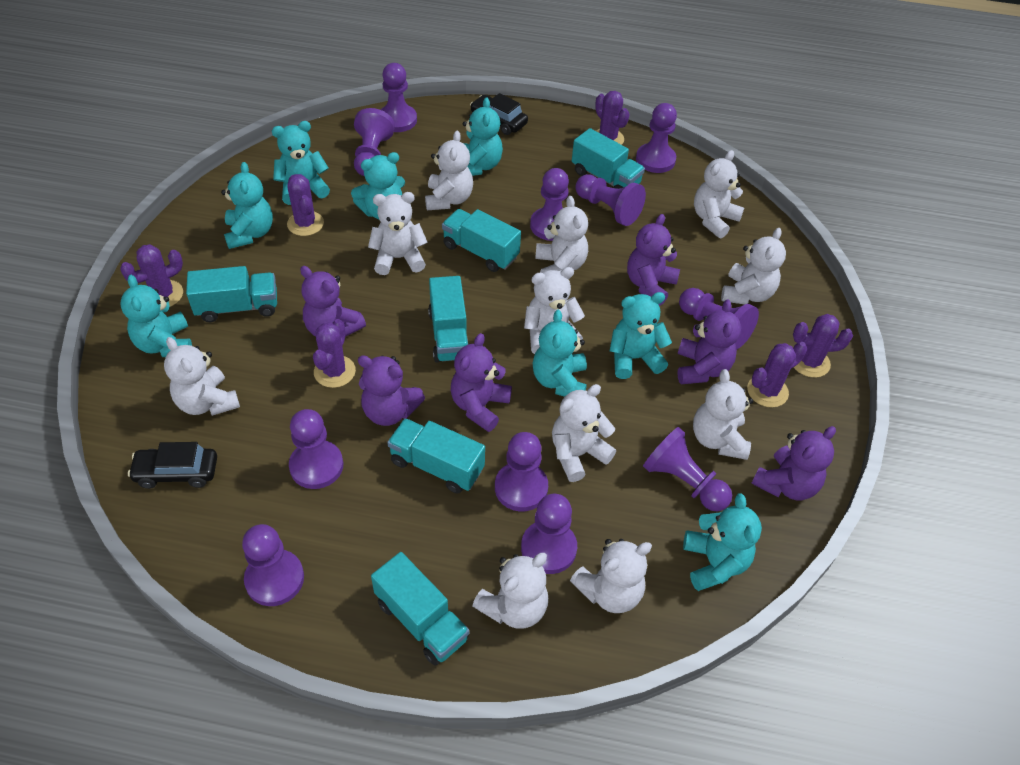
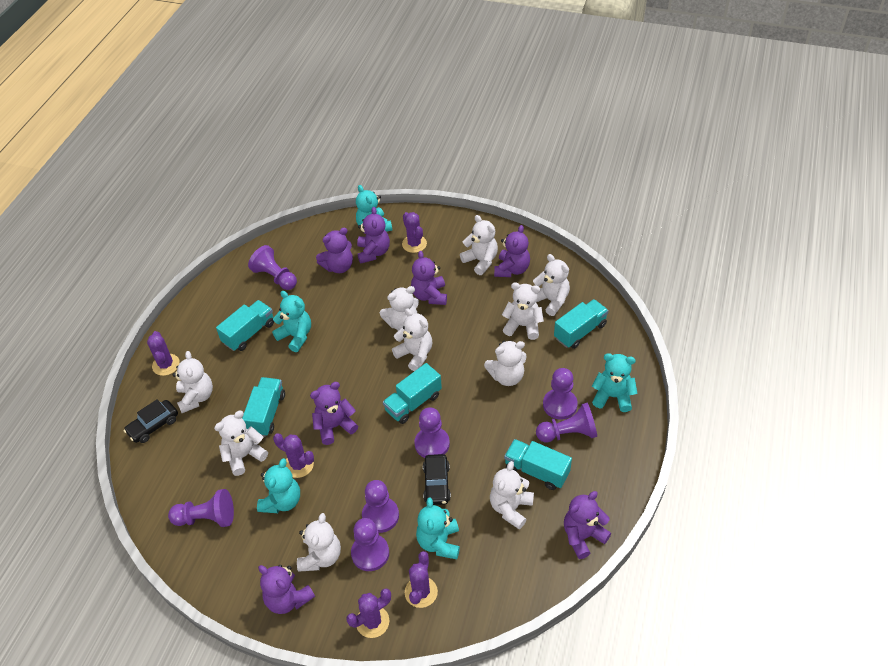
purple cactus: [120,244,183,307] [287,174,324,236] [313,319,356,388] [595,91,630,145] [747,342,807,407] [793,314,853,378] = 6 -> [147,331,180,376] [273,433,314,478] [346,588,391,638] [402,212,427,253] [405,551,438,608] = 5
purple pawn: [242,524,304,606] [289,409,343,489] [354,108,395,176] [381,63,417,132] [495,432,548,511] [521,494,577,574] [530,168,569,241] [575,174,646,226] [636,103,677,173] [643,427,732,511] [679,288,759,350] = 11 -> [168,489,234,527] [248,245,297,290] [351,518,389,571] [362,480,399,533] [414,407,450,458] [536,403,597,442] [543,368,578,420] = 7
purple teddy bear: [300,266,366,337] [358,355,425,426] [451,333,512,432] [627,214,680,306] [677,299,741,384] [751,426,836,500] = 6 -> [258,565,315,614] [310,382,358,445] [316,228,353,273] [357,207,390,264] [411,251,447,305] [494,225,530,277] [564,491,611,559] = 7
turquoise teddy bear: [121,275,192,357] [221,162,273,249] [272,121,330,205] [351,152,405,220] [463,97,503,176] [533,310,587,397] [610,292,672,379] [683,493,762,591] = 8 -> [257,458,300,513] [272,291,311,352] [356,185,392,232] [416,497,460,559] [592,353,637,412] = 5
turquoise truck: [186,266,277,322] [371,552,469,666] [387,418,485,494] [428,276,469,362] [442,209,521,272] [572,128,645,189] = 6 -> [216,300,274,351] [242,377,285,437] [383,363,442,424] [504,439,572,490] [554,299,609,349] = 5
white teddy bear: [164,337,240,416] [368,192,428,275] [425,130,473,210] [472,553,548,629] [524,267,585,354] [535,196,588,273] [552,384,616,482] [570,539,652,613] [693,369,753,460] [694,150,744,238] [721,228,786,305] = 11 -> [173,351,213,413] [214,411,268,476] [297,513,341,572] [380,286,419,331] [392,309,432,371] [460,215,498,275] [484,340,527,386] [490,461,534,529] [502,282,544,340] [533,254,570,316] = 10

